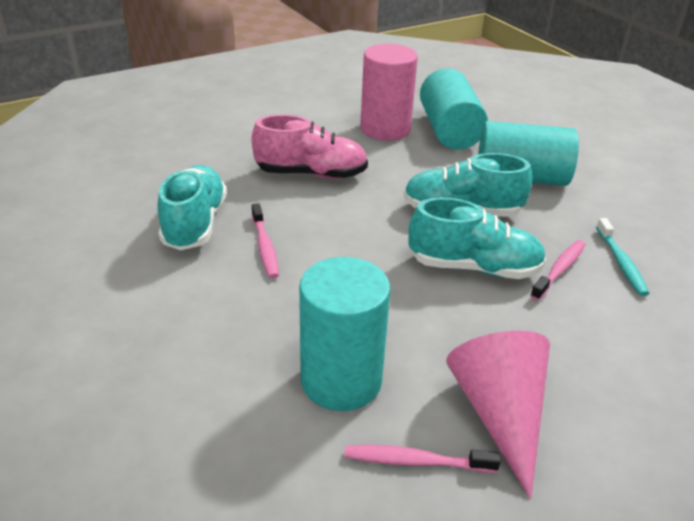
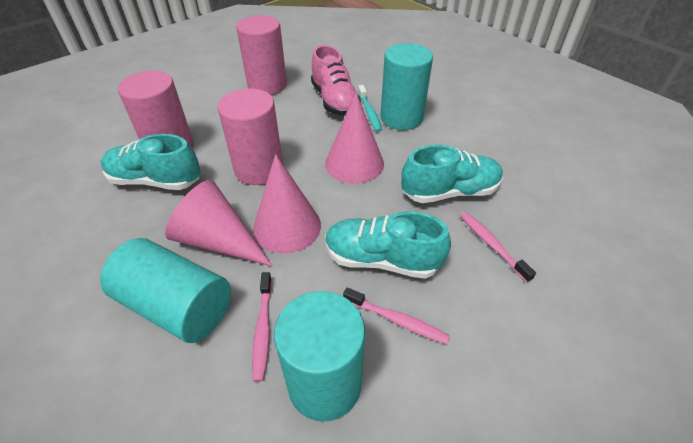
pink cone: [446,331,550,499] = 1 -> [165,180,273,266] [253,154,321,254] [325,92,384,184] = 3
pink cylinder: [360,44,418,141] = 1 -> [118,71,194,149] [218,88,283,185] [236,15,287,95] = 3

